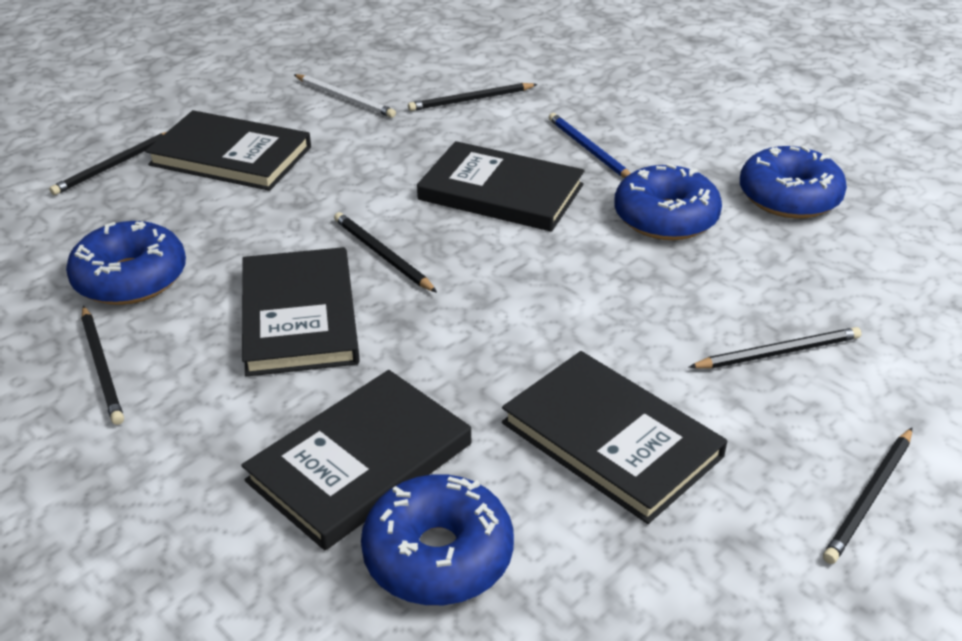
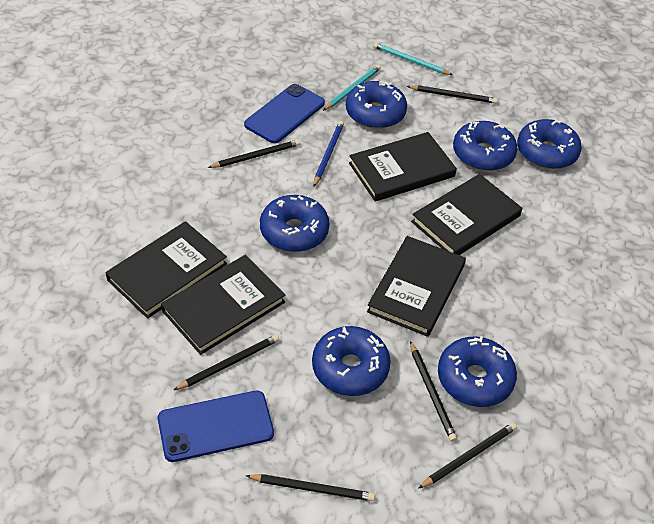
blue donut: [66,221,186,305] [361,474,514,605] [614,164,722,240] [740,146,847,219] = 4 -> [260,195,329,252] [312,326,391,396] [346,81,407,129] [438,336,517,407] [453,121,518,171] [517,119,582,169] = 6
blue phone: none = 0 -> [158,391,274,462] [244,84,325,143] = 2
turquoise pencil: none = 0 -> [323,65,381,111] [373,42,452,75] = 2
white pencil: [294,74,396,118] = 1 -> none = 0

